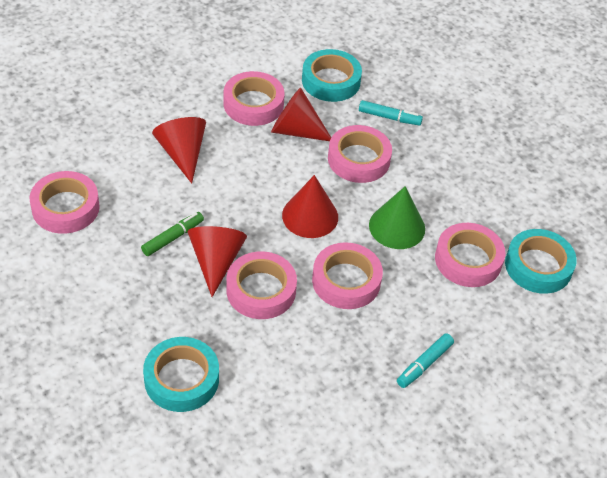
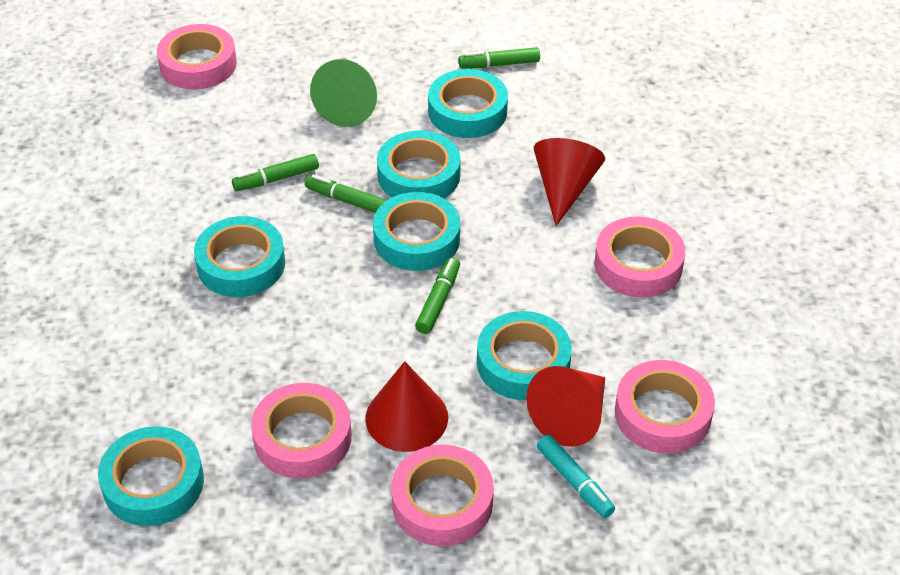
green marker: [141,212,204,256] = 1 -> [232,154,319,191] [305,174,387,213] [415,257,460,334] [459,47,540,68] = 4
pink tape: [30,171,100,234] [224,71,285,126] [226,251,297,319] [312,242,383,309] [328,125,392,183] [435,223,506,287] = 6 -> [157,24,237,90] [251,383,352,478] [391,445,494,546] [594,217,685,298] [615,360,715,453] = 5
red cone: [152,117,206,184] [187,226,247,297] [271,88,331,141] [282,175,338,238] = 4 -> [365,361,448,452] [526,366,605,447] [534,138,605,226] = 3
turquoise marker: [359,100,423,126] [397,333,454,388] = 2 -> [537,435,615,518] = 1
turquoise tape: [143,337,219,412] [302,49,362,102] [505,229,577,294] = 3 -> [98,426,204,526] [194,216,285,297] [373,192,460,271] [377,130,461,198] [428,69,508,138] [477,311,572,400] = 6

